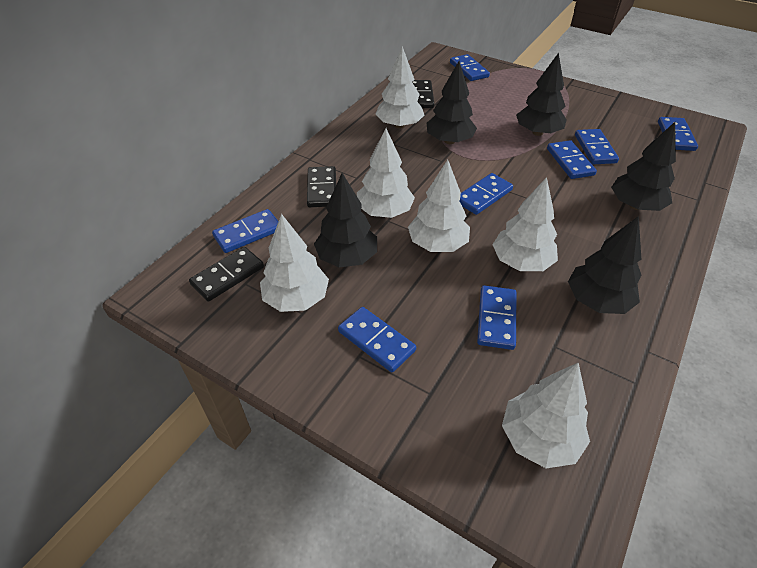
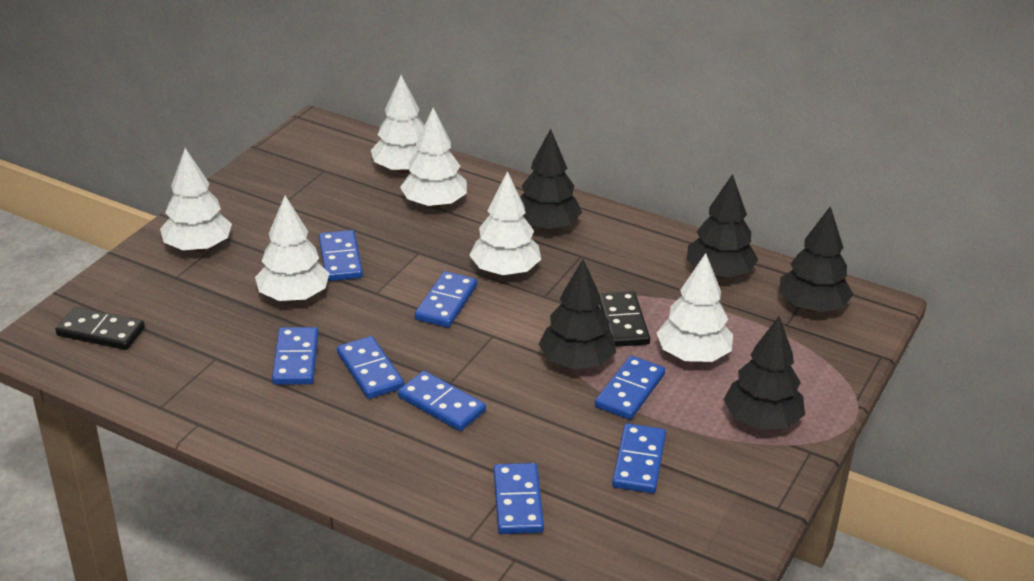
black domino: [189,247,264,301] [307,166,336,207] [412,80,434,108] = 3 -> [56,307,145,350] [600,291,650,347] = 2

